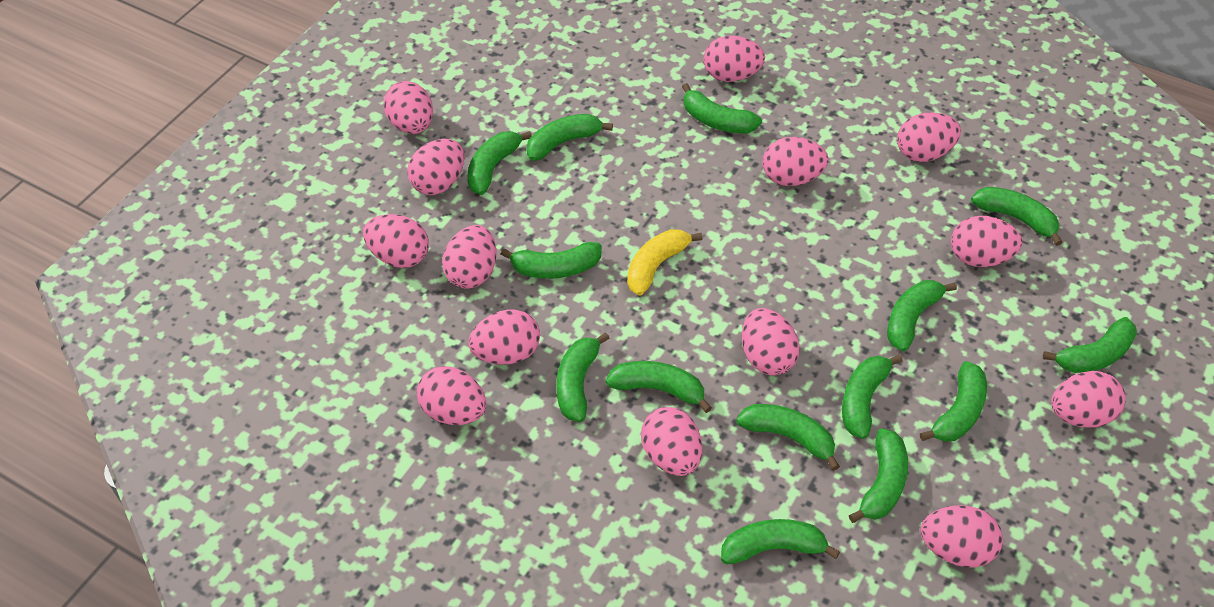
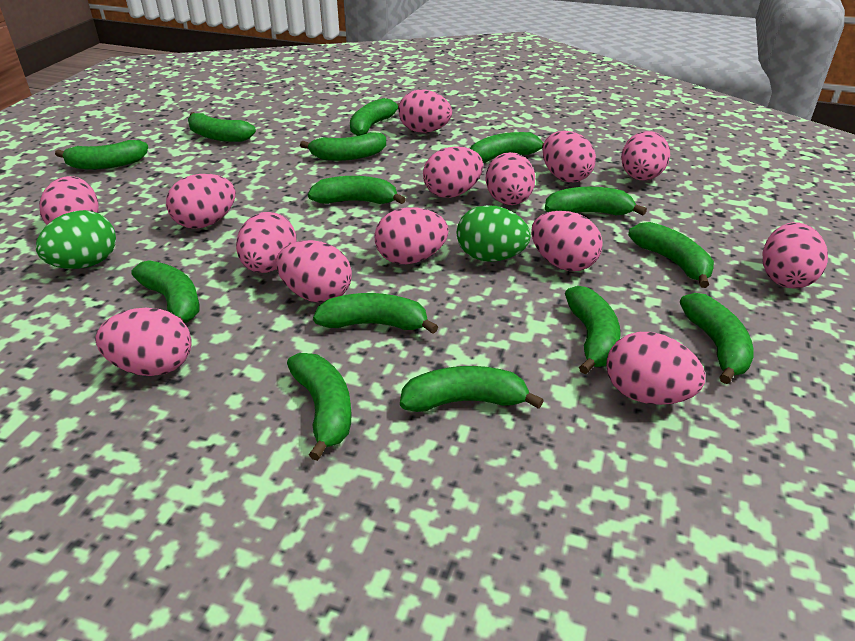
green egg: none = 0 -> [36,210,116,269] [457,205,531,262] = 2
yellow banana: [627,229,703,296] = 1 -> none = 0

